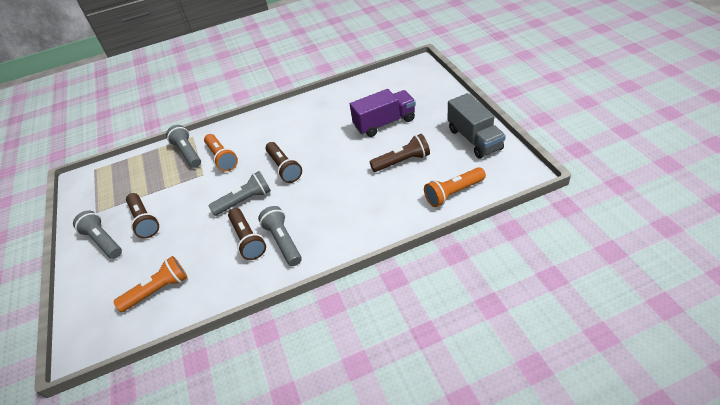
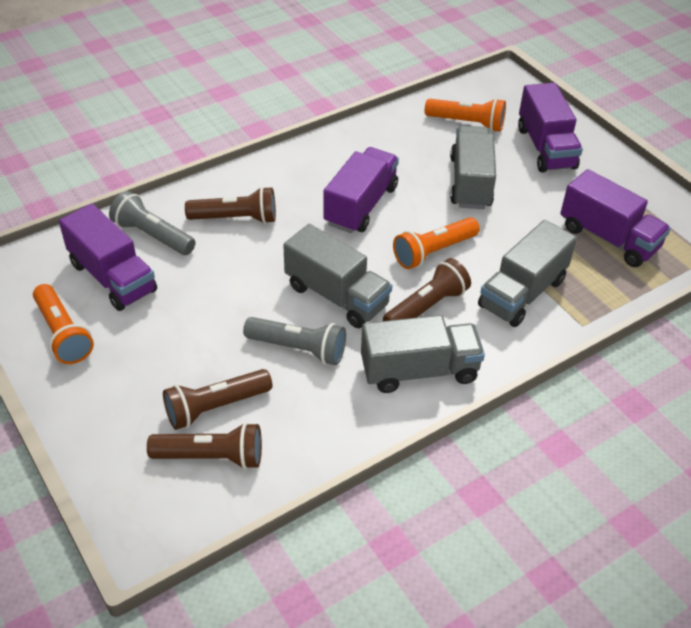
grey flashlight: [73,210,122,259] [166,125,201,168] [208,171,271,216] [258,206,302,266] = 4 -> [109,191,196,255] [243,317,346,365] = 2
grey truck: [448,93,506,159] = 1 -> [283,224,392,328] [361,315,485,393] [450,125,496,209] [478,220,577,327] = 4
purple truck: [350,89,416,137] = 1 -> [59,204,157,311] [323,147,399,233] [518,83,583,173] [560,169,671,267] = 4

